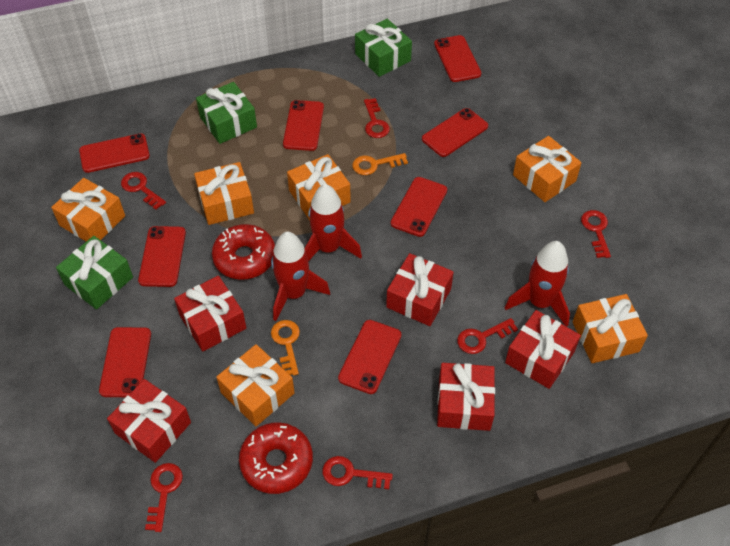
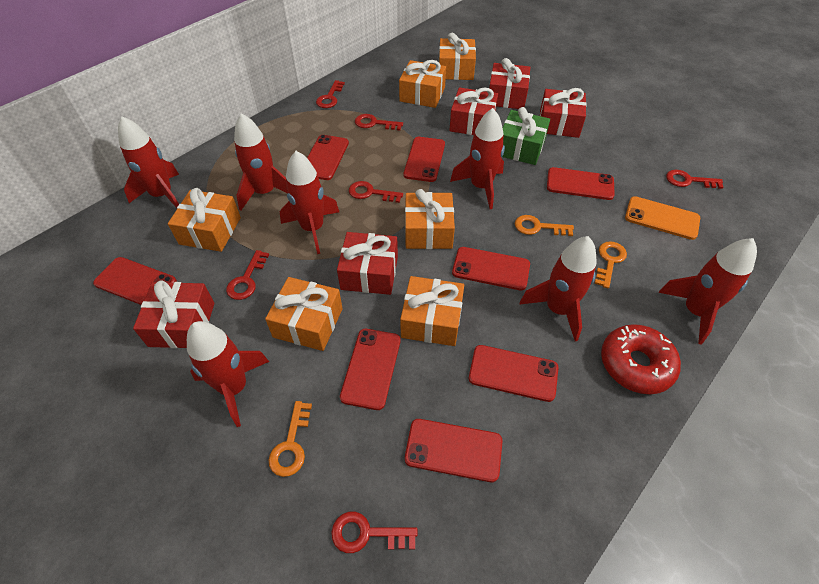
green gift: [56,236,133,310] [196,82,257,144] [355,19,412,77] = 3 -> [502,107,550,165] = 1
orange key: [271,320,300,376] [352,153,408,175] = 2 -> [268,401,312,477] [515,215,574,236] [594,241,627,288] = 3
orange phone: none = 0 -> [625,196,700,240] = 1
red donut: [212,224,275,280] [239,422,313,494] = 2 -> [601,324,681,394] = 1
red rocket: [271,232,330,321] [305,184,362,261] [505,241,570,327] = 3 -> [118,116,179,208] [187,321,269,427] [234,113,287,211] [280,151,339,254] [450,108,505,209] [520,236,597,341] [658,238,757,345] = 7

